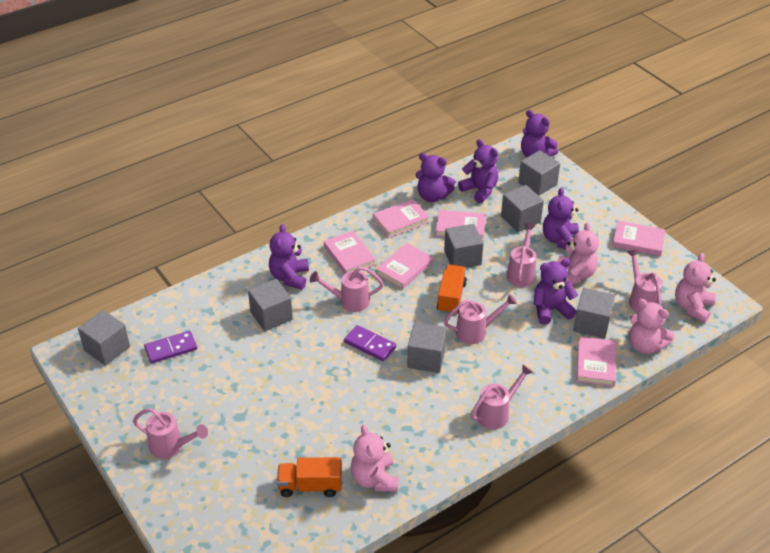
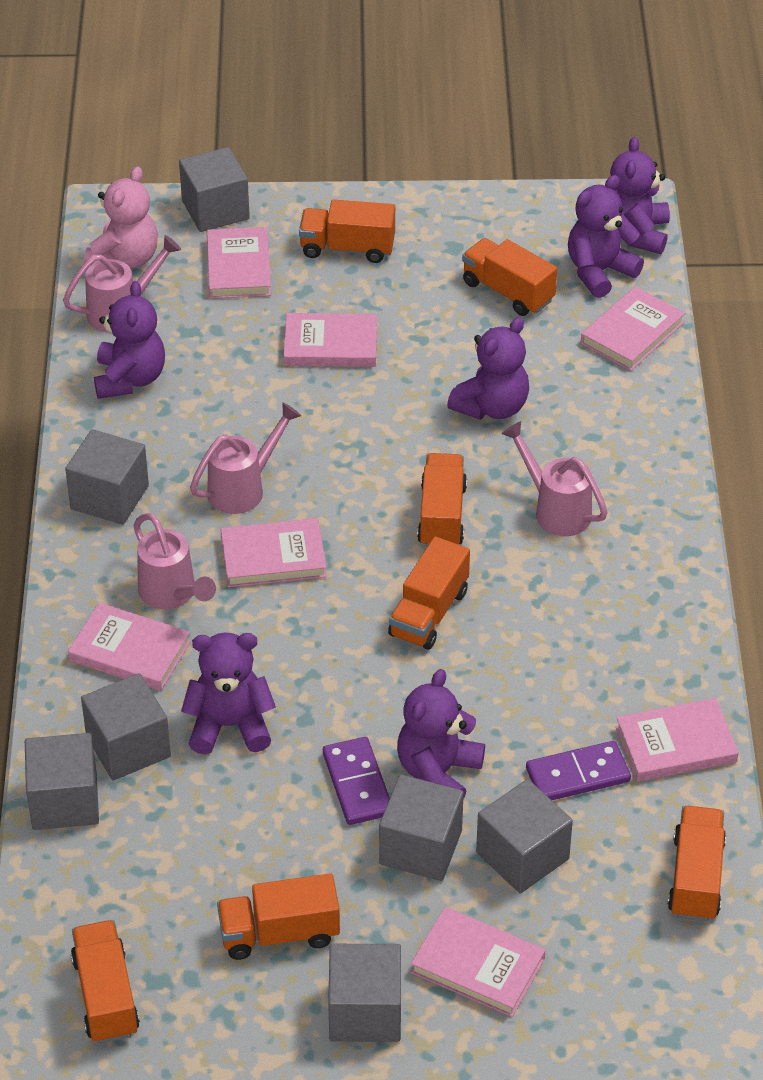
orange truck: [277,457,342,497] [436,264,467,314] = 2 -> [71,920,140,1043] [217,873,340,960] [299,200,395,263] [388,537,470,650] [417,453,467,547] [462,238,557,316] [668,806,726,921] = 7
pink book: [324,231,376,274] [373,199,429,238] [376,243,433,289] [436,210,486,240] [576,336,616,386] [612,221,665,256] = 6 -> [68,603,191,691] [207,227,271,299] [221,518,327,587] [284,313,377,367] [411,907,546,1017] [581,286,685,371] [615,698,739,782] = 7
pink teddy bear: [351,424,398,492] [558,222,599,284] [629,299,675,354] [675,253,716,323] = 4 -> [84,166,158,268] = 1
pink watering can: [133,408,208,459] [310,266,384,312] [444,294,517,344] [471,364,534,429] [507,223,537,287] [627,249,662,312] = 6 -> [63,235,181,333] [133,513,216,609] [190,402,302,514] [501,421,608,536] = 4

